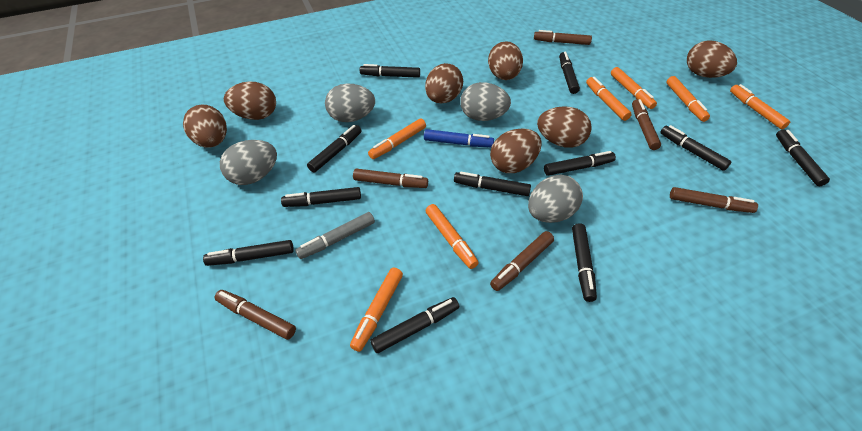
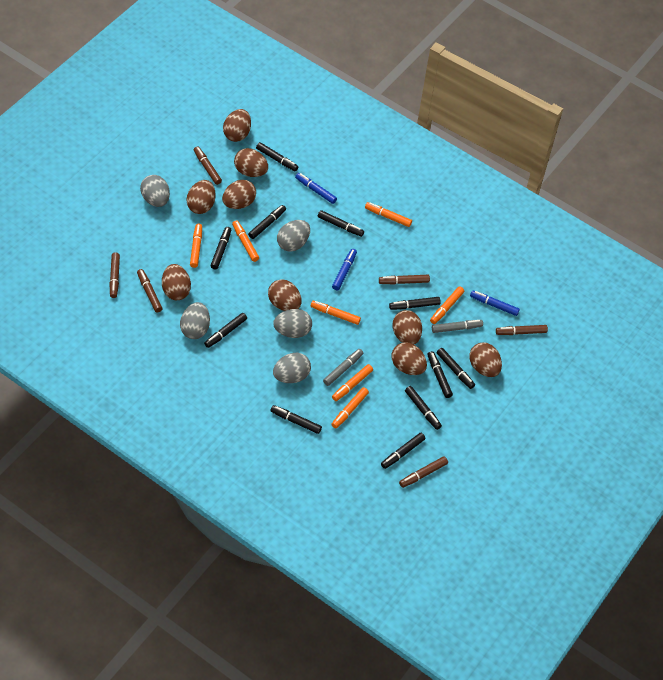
blue marker: [424,129,494,147] = 1 -> [295,173,337,204] [332,249,357,290] [470,290,520,316] = 3
brown egg: [183,105,227,148] [224,81,276,120] [425,63,463,104] [488,41,523,80] [490,128,542,173] [537,106,592,148] [687,40,737,78] = 7 -> [162,264,191,300] [186,180,215,214] [222,180,256,209] [223,109,251,142] [234,148,268,177] [268,279,302,311] [391,342,427,375] [393,310,422,344] [469,343,502,377] = 9
grey egg: [220,140,277,185] [325,84,375,122] [460,82,511,121] [528,175,583,223] = 4 -> [140,175,170,207] [180,302,210,339] [273,309,312,338] [273,353,311,383] [277,220,310,252] = 5
grey marker: [295,212,375,259] = 1 -> [323,349,363,386] [432,320,483,333] = 2

